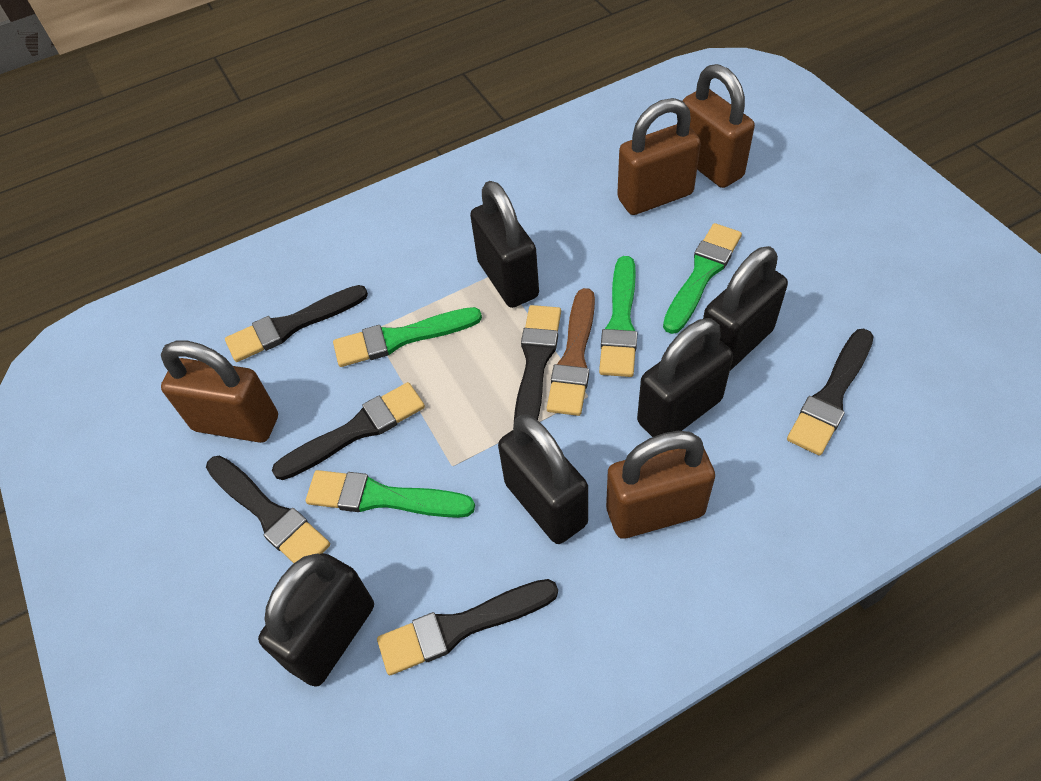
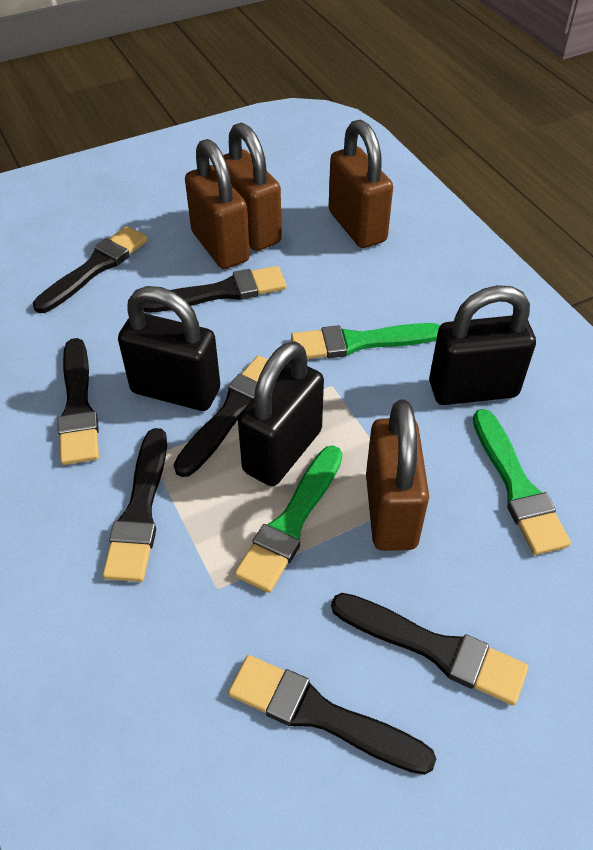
black brush: [206,455,330,563] [225,285,368,362] [272,382,425,480] [377,579,558,675] [514,305,561,421] [787,329,873,456] = 6 -> [33,226,148,313] [58,338,99,465] [102,428,167,582] [143,266,286,312] [173,356,268,477] [228,655,436,775] [331,593,528,706] = 7
black padlock: [258,553,374,686] [470,181,539,308] [498,415,588,544] [637,318,733,437] [703,246,788,371] = 5 -> [118,286,220,411] [238,341,324,486] [429,285,536,405] = 3
brown brush: [547,288,595,416] = 1 -> none = 0
green brush: [306,470,475,518] [333,307,482,367] [599,256,637,377] [663,223,742,334] = 4 -> [235,446,342,593] [291,323,440,359] [473,409,571,555] = 3

